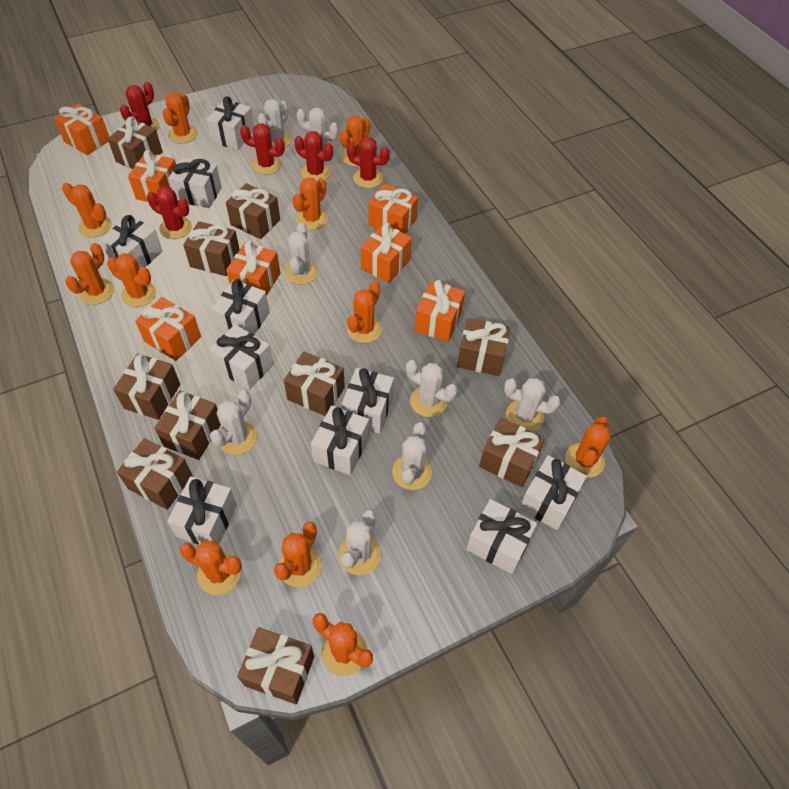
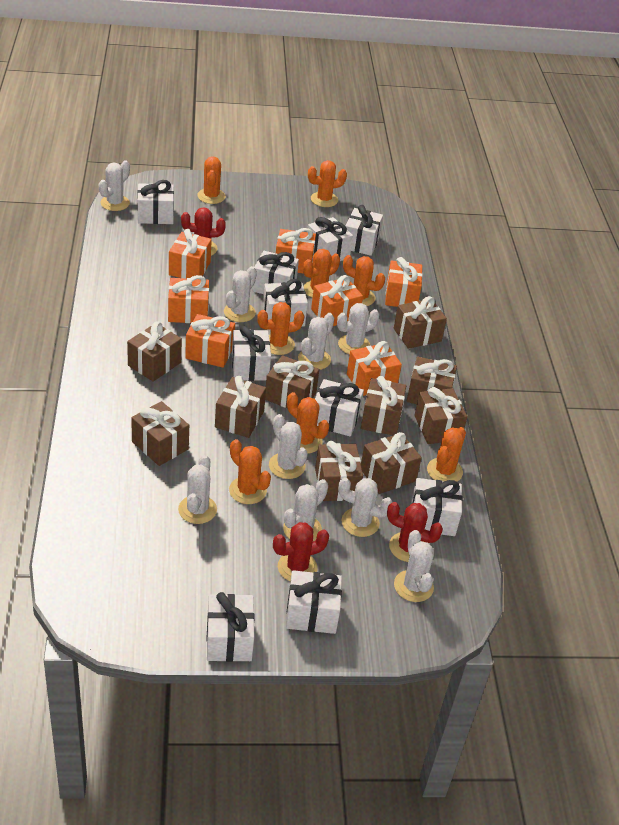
orange cactus: [62,183,112,238] [65,243,114,305] [107,253,156,307] [163,93,197,144] [180,540,242,595] [274,522,322,587] [293,177,328,230] [313,613,373,676] [340,116,370,166] [347,281,382,343] [565,417,610,478] = 11 -> [197,156,226,204] [229,439,271,504] [257,302,304,355] [287,392,329,453] [303,249,340,298] [308,160,347,207] [343,255,385,306] [427,427,466,482] = 8
red cactus: [120,82,160,131] [147,186,192,239] [240,124,285,175] [295,131,333,182] [347,137,390,188] = 5 -> [181,207,226,256] [273,522,329,581] [387,502,443,562] = 3
white cactus: [210,390,257,455] [258,99,291,148] [285,223,318,285] [296,108,339,151] [338,510,381,575] [392,422,432,490] [406,360,458,417] [504,378,561,431] = 8 -> [99,160,130,211] [178,455,217,524] [224,266,257,322] [269,414,308,479] [283,479,328,541] [298,313,334,370] [337,303,379,354] [338,477,392,537] [394,530,434,602] = 9

